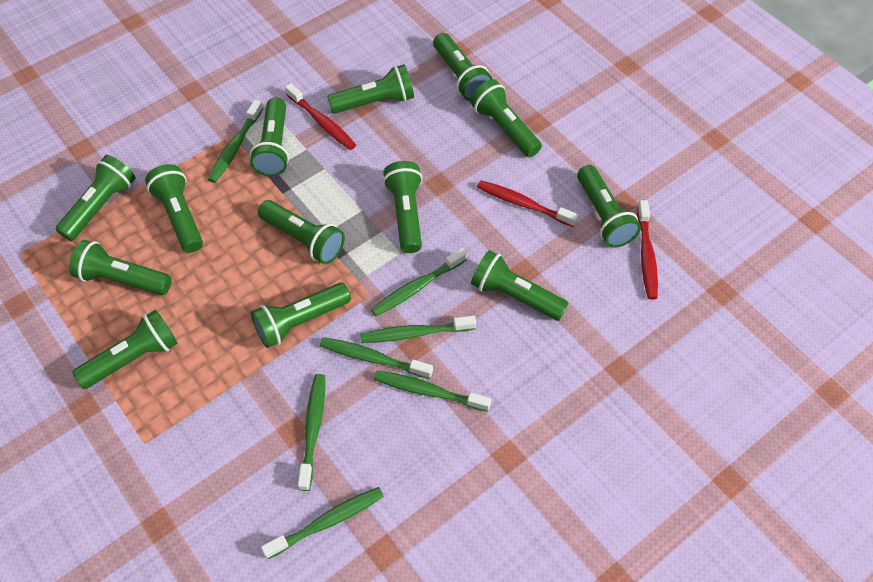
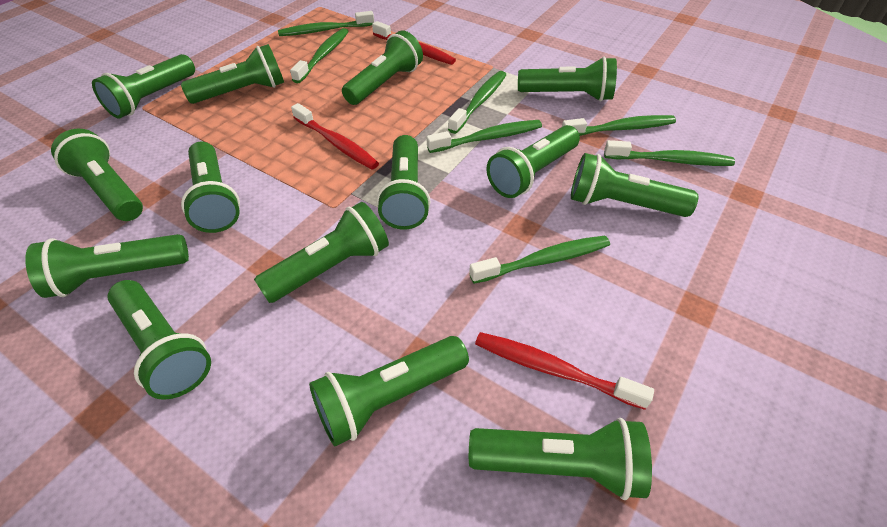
green flashlight: [55,155,136,241] [69,240,172,295] [72,310,177,389] [145,164,203,253] [250,97,289,176] [251,283,351,348] [258,200,345,264] [327,64,414,114] [383,161,422,253] [433,33,492,101] [470,79,542,158] [471,250,569,321] [577,165,641,248] = 13 -> [25,234,189,298] [51,129,143,221] [92,54,195,118] [107,280,211,400] [181,44,284,104] [181,141,240,233] [254,202,389,303] [309,336,469,446] [342,30,423,105] [377,135,430,230] [469,418,652,500] [487,125,580,198] [518,57,617,101] [571,153,698,217] = 14

